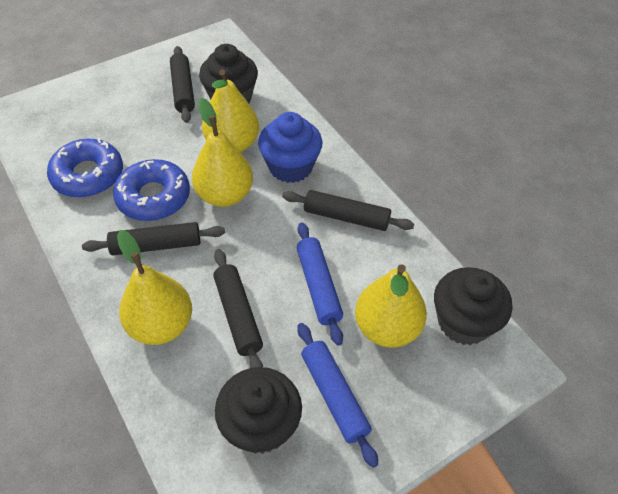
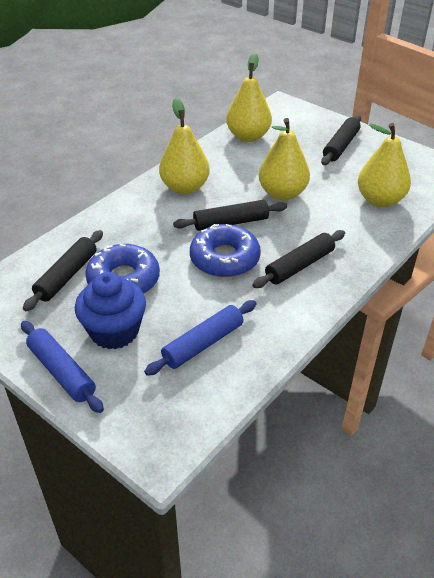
black cupcake: [199,44,258,103] [215,367,302,454] [434,267,512,345] = 3 -> none = 0

